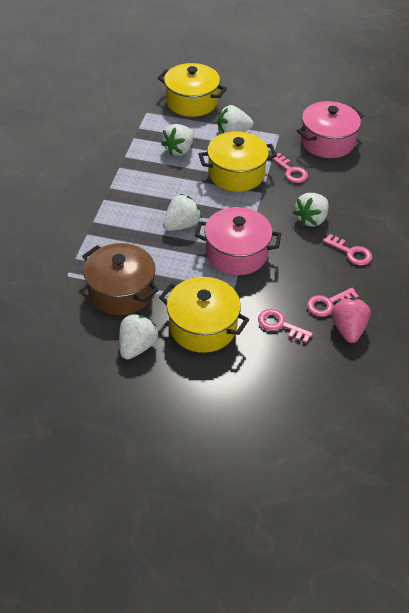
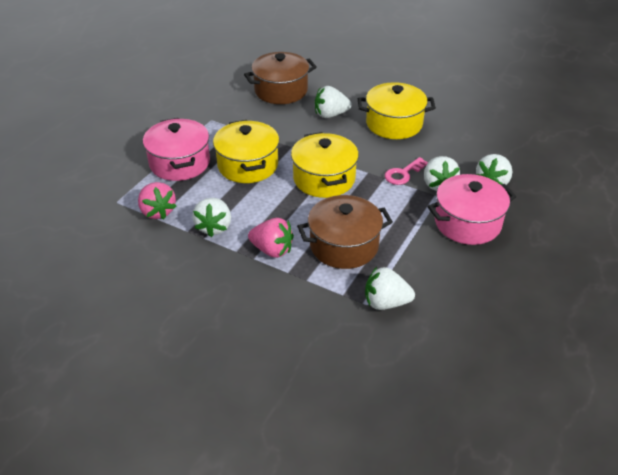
brown pot: [82,243,159,315] = 1 -> [244,52,317,104] [297,195,393,269] = 2
pink key: [258,309,313,343] [272,153,308,183] [307,288,359,317] [323,234,372,266] = 4 -> [385,157,428,185] = 1
pink strawberry: [331,297,371,343] = 1 -> [138,182,177,220] [248,218,294,258] = 2

